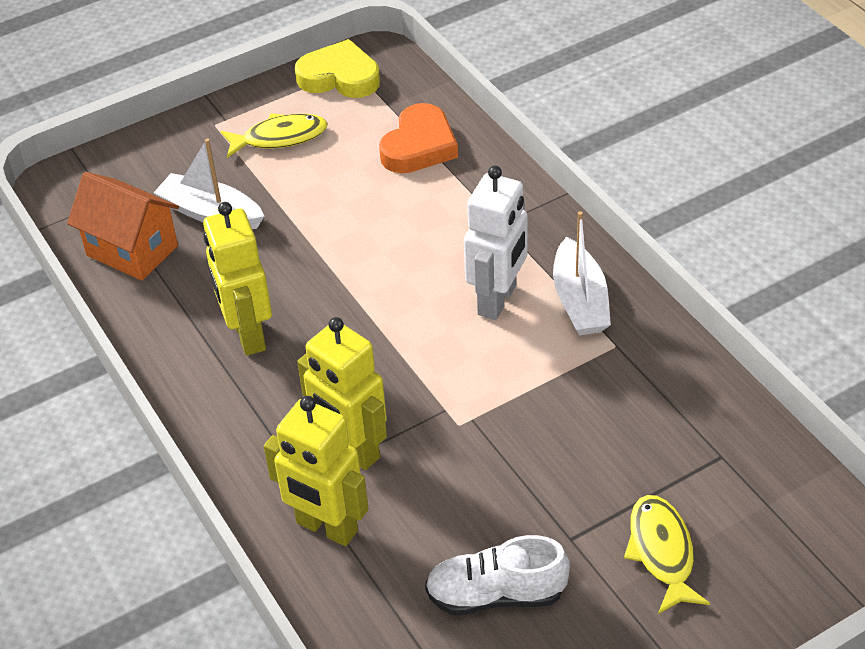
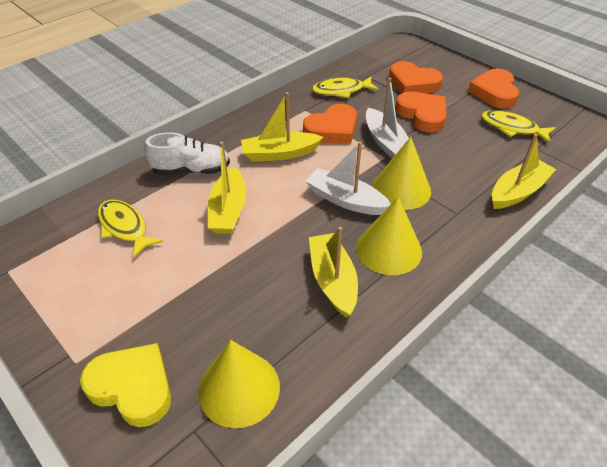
orange heart: [379,103,458,173] = 1 -> [303,104,357,144] [389,61,443,94] [395,91,447,133] [468,69,519,109] = 4
orange house: [67,172,179,281] = 1 -> none = 0
white robot: [464,166,528,320] = 1 -> none = 0
yellow boat: none = 0 -> [208,141,246,234] [241,92,323,162] [309,227,358,317] [492,134,556,209] = 4
yellow cone: none = 0 -> [198,340,280,428] [356,197,422,275] [372,137,431,210] = 3
yellow fish: [221,113,327,158] [624,495,710,614] = 2 -> [98,200,163,259] [312,76,379,98] [481,110,556,143] = 3
yellow robot: [203,202,272,356] [264,396,369,546] [297,317,387,470] = 3 -> none = 0

